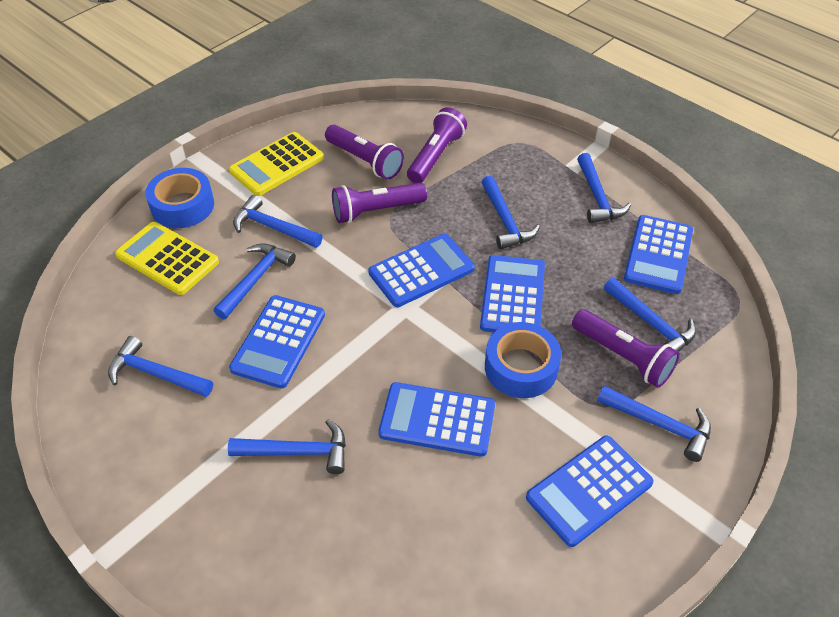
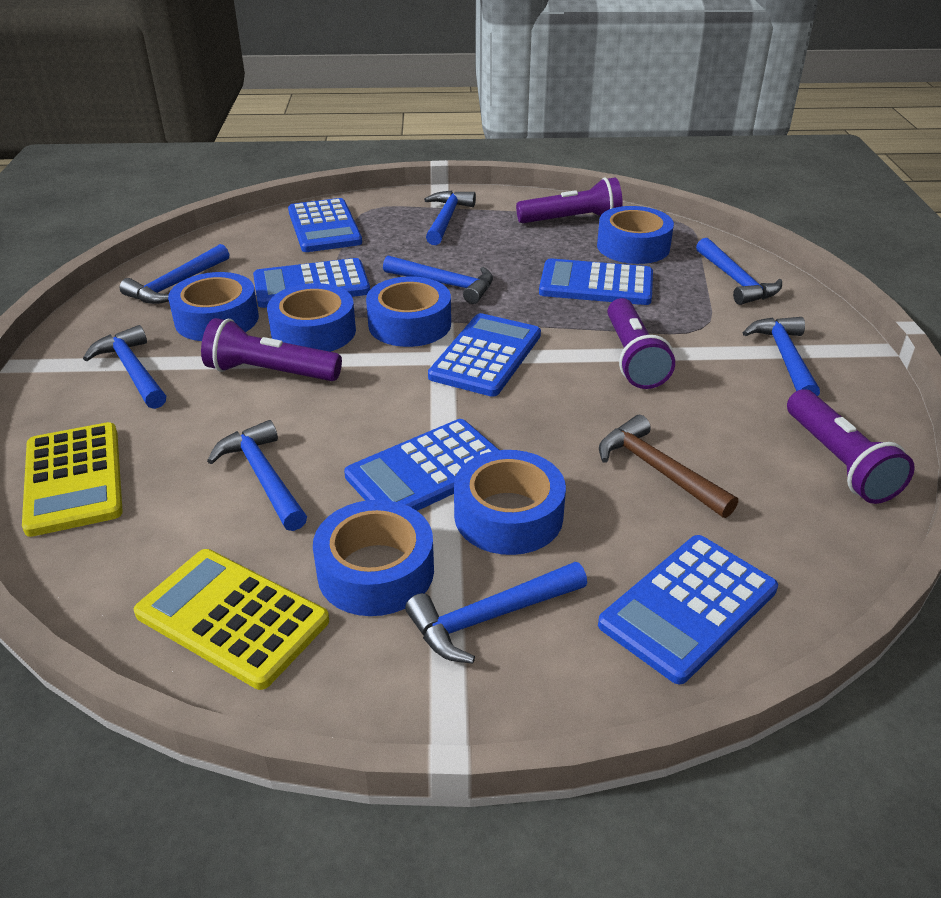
blue tape: [145,168,214,228] [485,322,561,398] = 2 -> [168,272,259,341] [267,283,356,352] [313,500,434,616] [366,276,451,347] [454,450,566,555] [597,206,674,264] = 6
brown hammer: none = 0 -> [599,415,738,518] = 1

